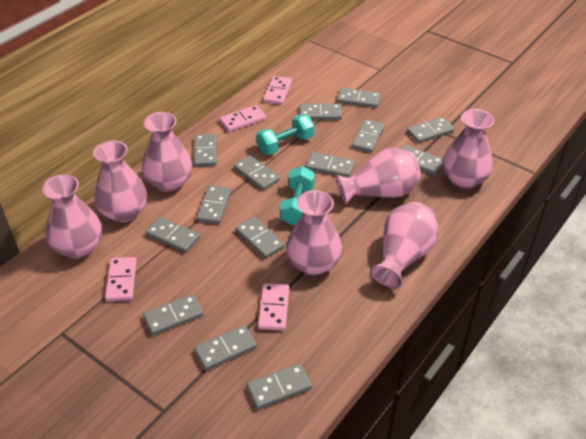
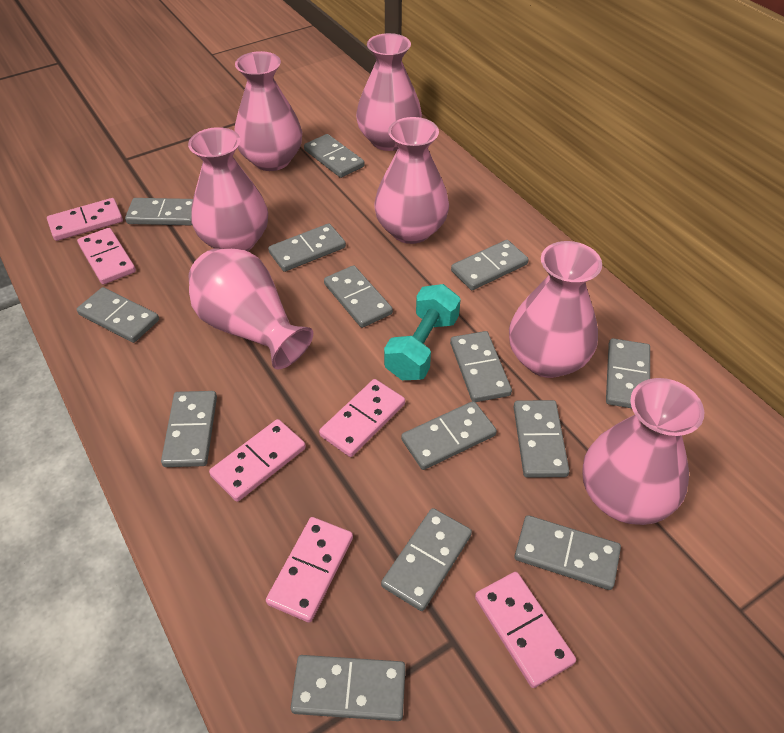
pink domino: [105,257,137,301] [220,105,266,132] [258,283,289,331] [263,76,292,105] = 4 -> [47,198,123,241] [77,228,136,285] [209,419,306,502] [266,517,353,623] [319,379,405,457] [475,572,576,688] = 6
turquoise dumbbell: [256,114,314,155] [280,166,315,225] = 2 -> [384,284,461,380] = 1

